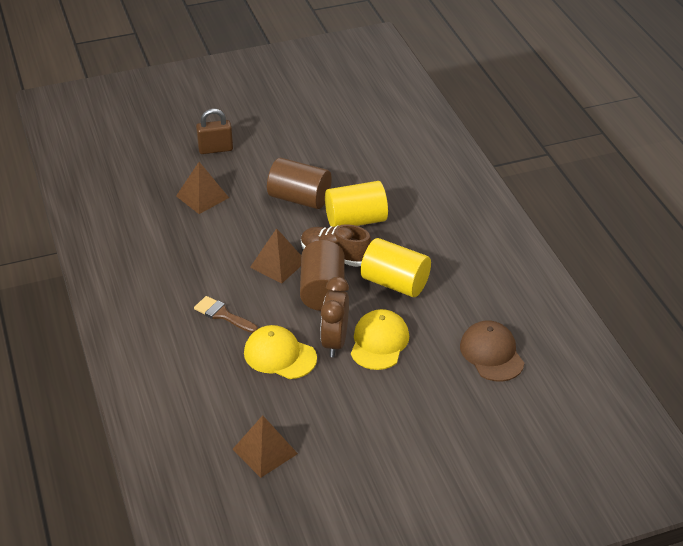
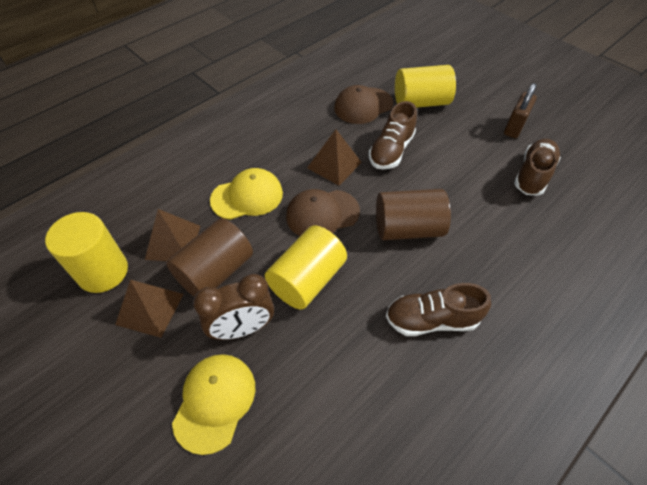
brown brush: [194,296,258,333] = 1 -> none = 0
brown cap: [460,320,524,382] = 1 -> [286,189,360,236] [334,85,393,124] = 2
brown shoe: [301,224,372,267] = 1 -> [369,101,417,169] [386,283,491,336] [514,139,561,196] = 3
yellow cylinder: [325,181,388,227] [361,238,431,297] = 2 -> [45,212,128,293] [265,226,347,310] [395,65,456,108] = 3

